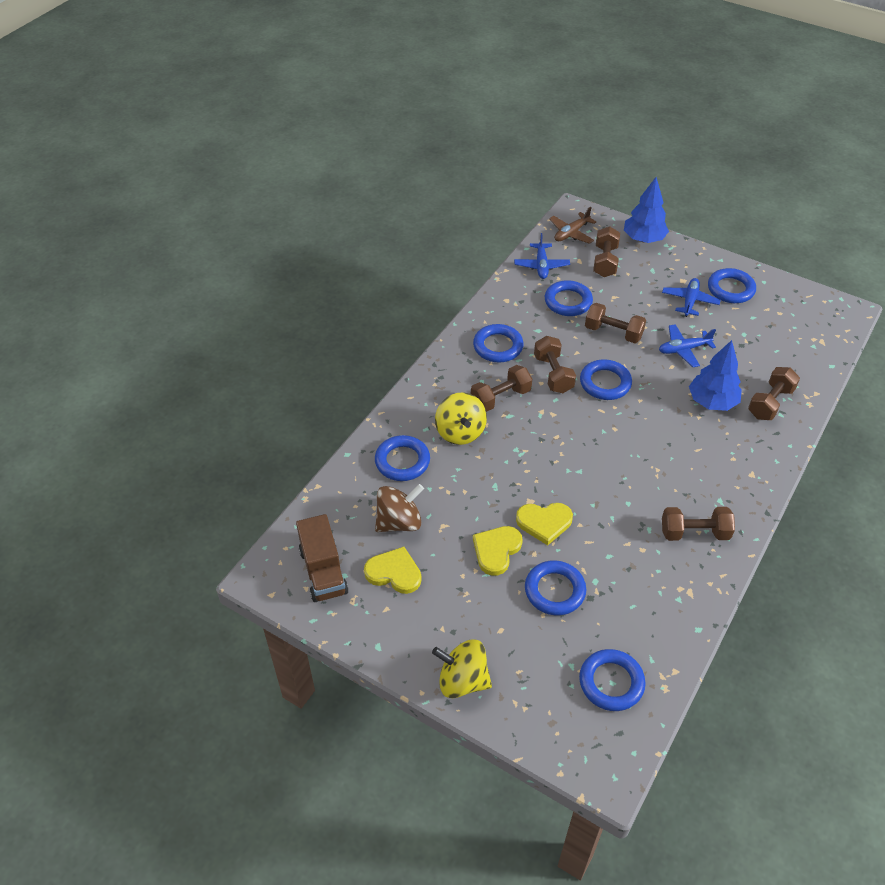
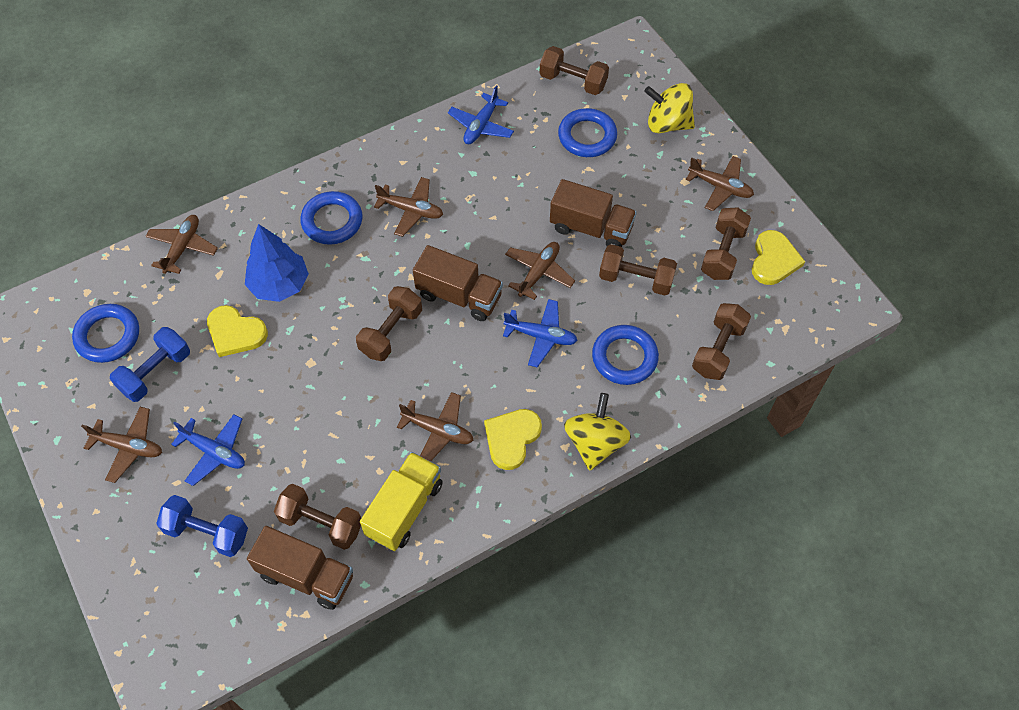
blue dumbbell: none = 0 -> [110,327,190,402] [156,495,248,557] = 2
blue ring: [375,435,430,481] [473,324,523,362] [525,560,586,615] [545,280,593,316] [579,649,646,711] [580,359,632,400] [708,268,756,303] = 7 -> [72,304,139,363] [300,191,363,245] [558,108,617,157] [592,325,659,385] = 4
blue tree: [624,177,669,243] [689,340,742,411] = 2 -> [245,224,309,302] = 1
brown plane: [549,207,596,244] = 1 -> [81,407,162,483] [145,215,218,274] [374,177,443,237] [397,392,474,461] [505,242,575,300] [686,156,754,211] = 6
brown spinning top: [375,484,424,532] = 1 -> none = 0
brown truck: [296,514,349,602] = 1 -> [247,526,353,610] [413,245,503,321] [550,179,637,247] = 3
yellow truck: none = 0 -> [360,452,443,551] = 1

